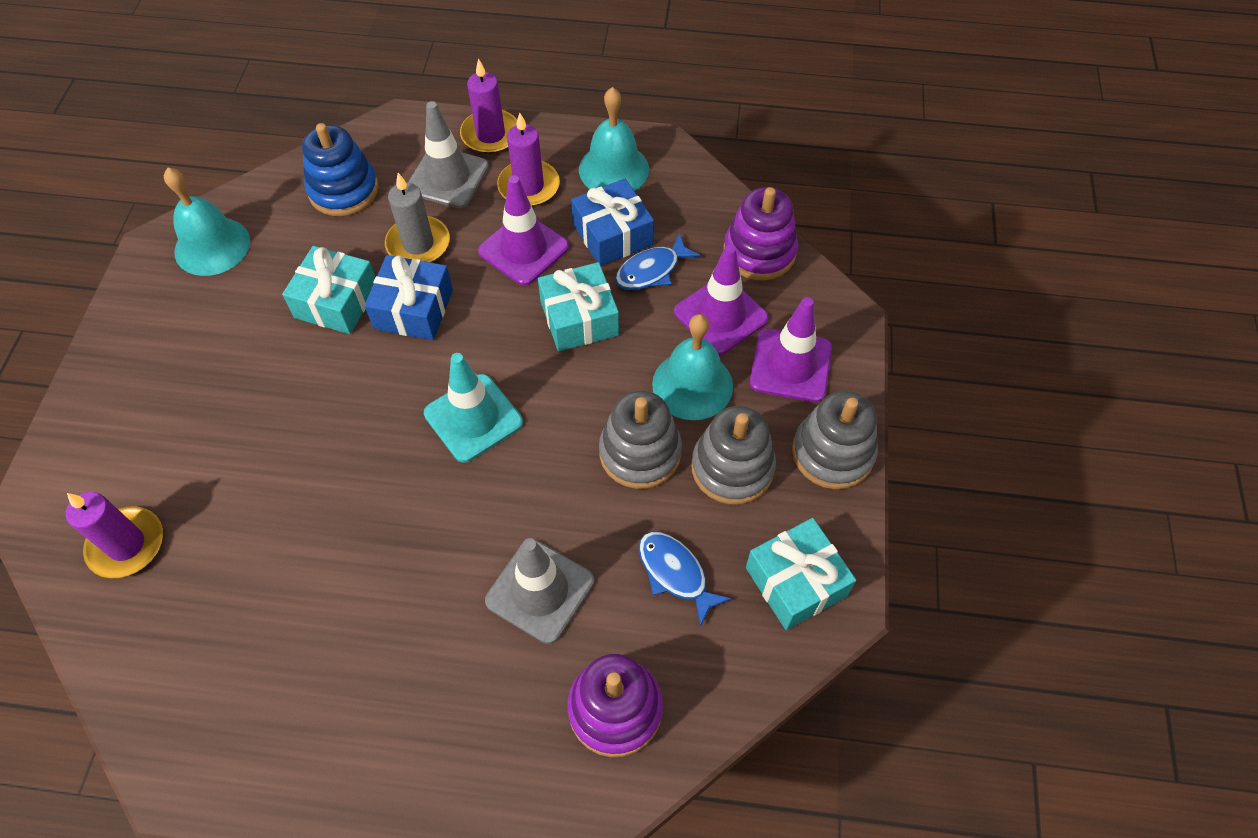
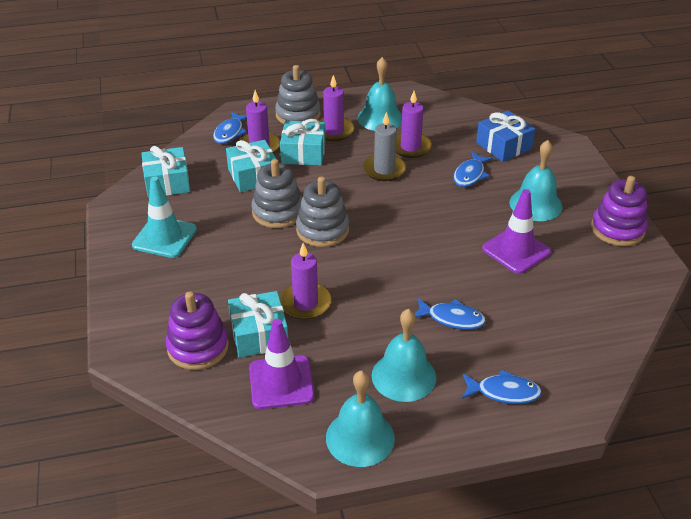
blue fish: [615,233,701,290] [639,532,732,626] = 2 -> [213,111,247,144] [415,298,486,329] [453,151,493,187] [462,370,542,404] = 4
blue gift: [365,255,453,340] [571,179,654,266] = 2 -> [476,110,535,162] = 1
blue stacking toy: [302,123,379,216] = 1 -> none = 0
grey traffic cone: [408,101,489,208] [485,538,594,644] = 2 -> none = 0
purple candle: [66,492,163,578] [460,59,517,154] [497,113,560,207] = 3 -> [240,90,280,153] [280,243,332,320] [318,75,355,141] [396,91,432,158] = 4
purple traffic cone: [478,175,569,286] [674,245,769,355] [750,297,832,402] = 3 -> [249,319,314,409] [482,189,551,274] = 2
turquoise bell: [164,168,250,276] [579,87,649,191] [652,314,733,420] = 3 -> [326,370,395,467] [357,57,402,131] [372,309,436,402] [510,140,562,221] = 4
turquoise gift: [282,246,375,334] [538,262,619,351] [746,518,856,630] = 3 -> [142,146,190,198] [226,140,276,192] [228,291,288,357] [280,119,326,166] = 4

